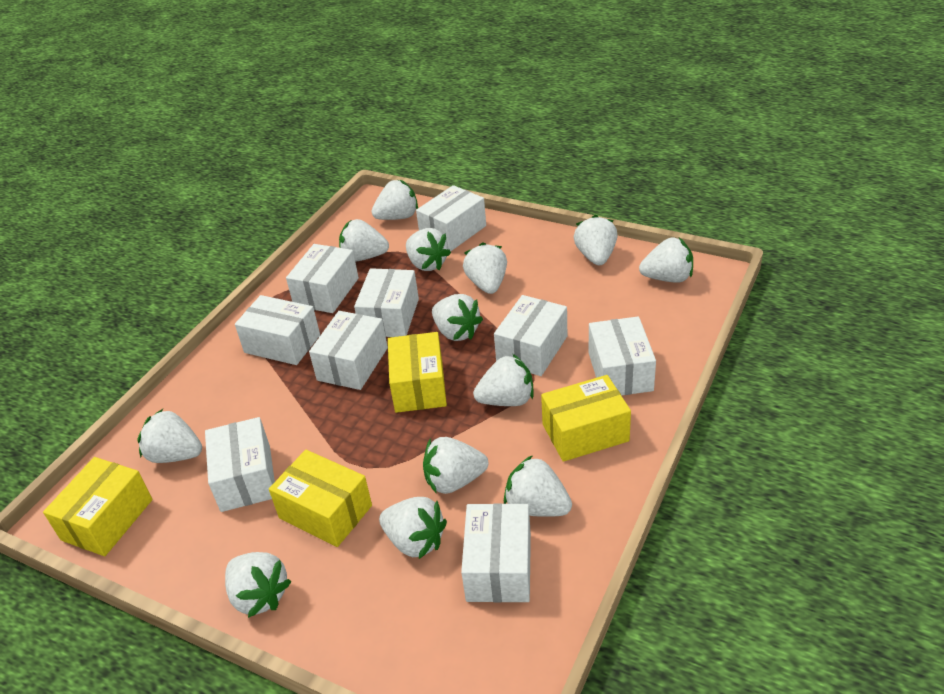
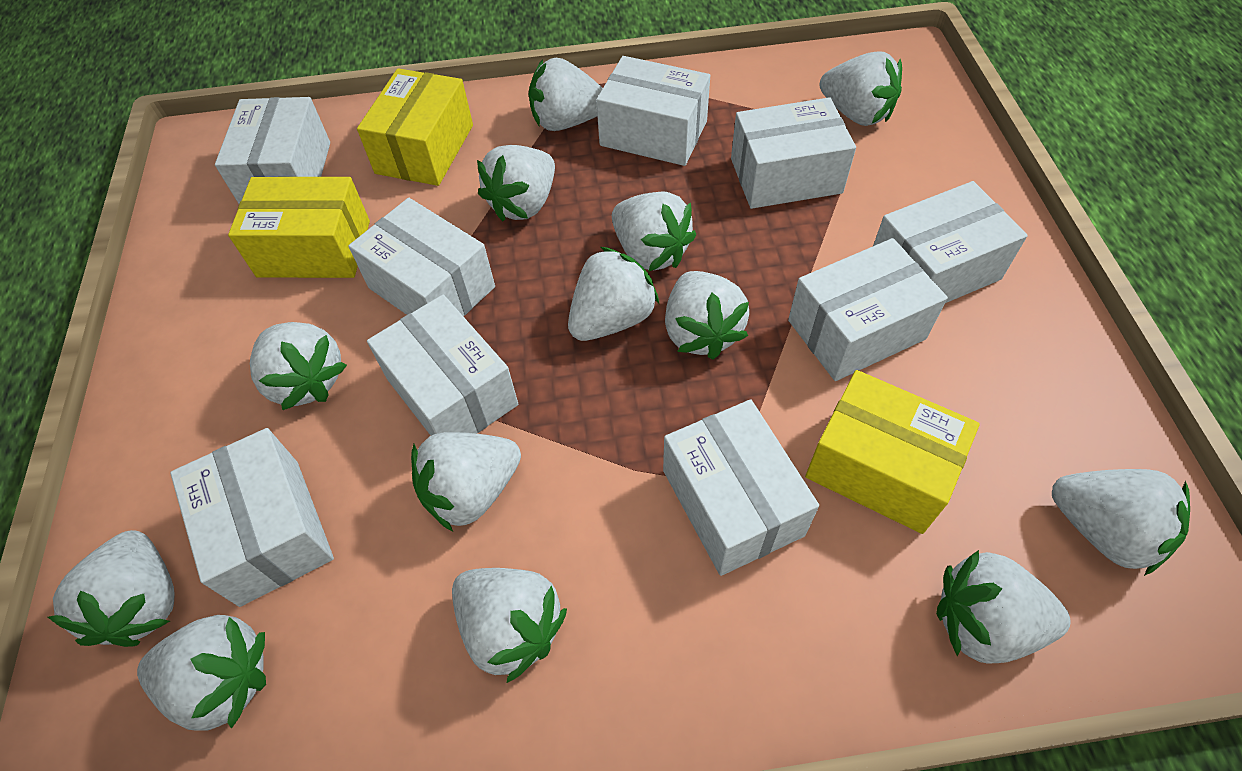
yellow box: [43,457,152,556] [269,450,372,547] [388,332,447,413] [541,375,631,462] = 4 -> [228,177,370,278] [357,68,473,186] [805,370,980,534] = 3

